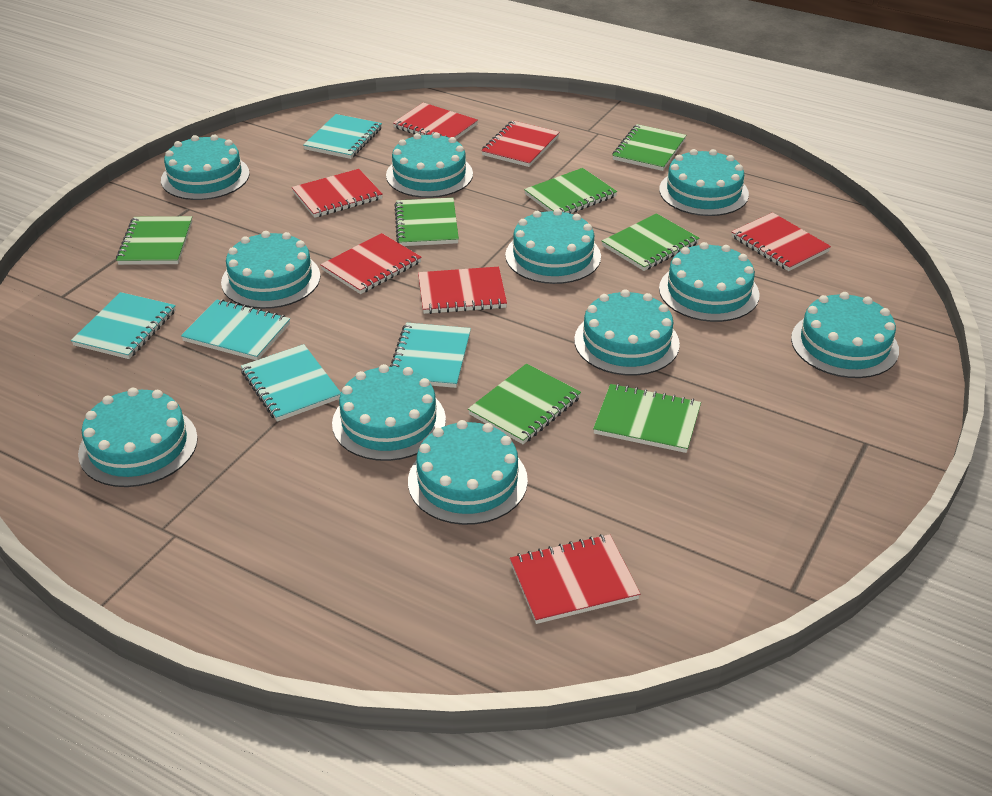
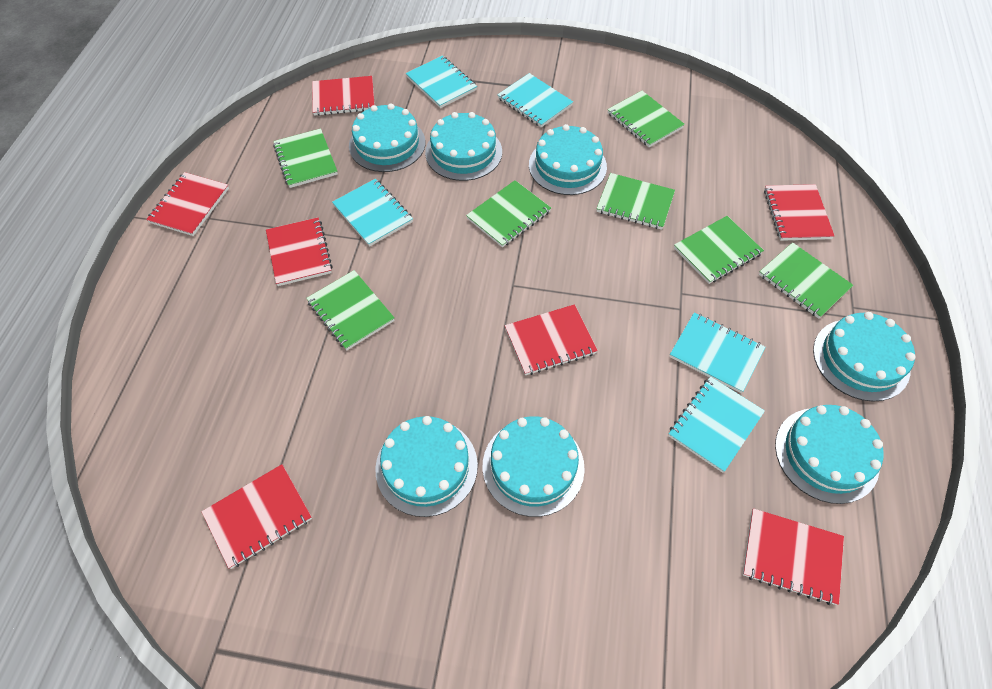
turquoise cake: [78,388,198,487] [161,135,250,200] [221,231,320,309] [332,364,446,461] [386,132,473,198] [408,420,528,525] [505,209,601,284] [574,289,680,376] [659,149,749,216] [659,242,760,322] [791,292,899,378] = 11 -> [349,103,425,172] [375,416,478,517] [425,112,502,181] [483,416,585,517] [529,124,607,195] [775,405,884,504] [813,312,915,402] = 7

